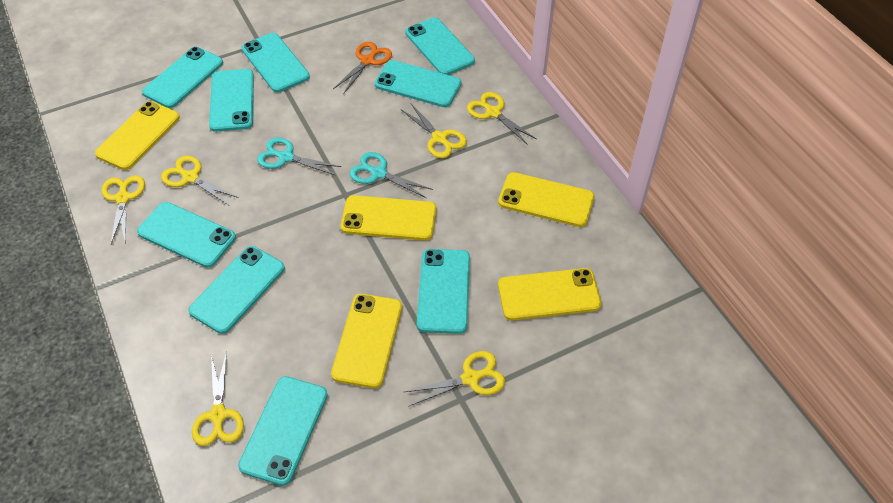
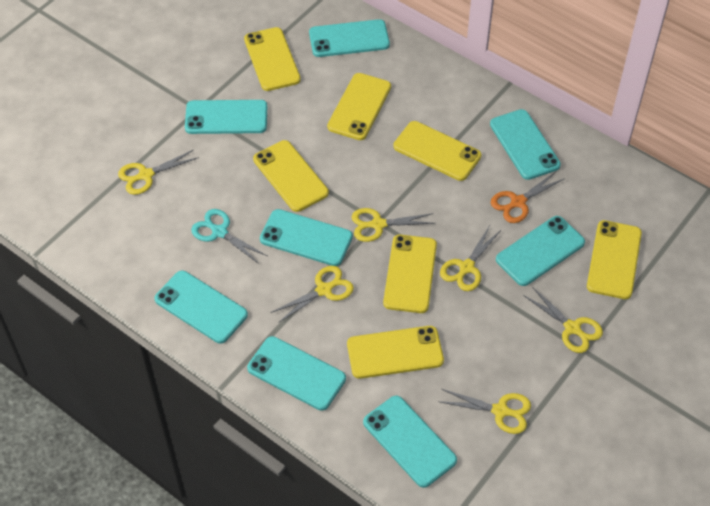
turquoise phone: [137,202,236,268] [142,47,223,108] [188,246,285,334] [209,69,254,132] [238,376,328,486] [242,33,310,92] [375,60,461,107] [405,18,475,75] [417,249,470,334] = 9 -> [154,271,248,343] [185,100,267,134] [247,336,346,411] [260,209,353,266] [309,19,390,57] [363,396,457,488] [490,109,561,180] [496,216,585,286] = 8
turquoise scissors: [257,137,341,176] [349,152,433,198] = 2 -> [191,209,267,264] = 1
yellow phone: [95,101,180,170] [331,294,402,388] [341,195,436,241] [498,172,594,227] [498,268,601,321] = 5 -> [244,27,301,91] [253,140,329,212] [327,73,391,140] [347,326,444,379] [383,234,437,313] [394,121,481,181] [587,220,642,299] = 7

